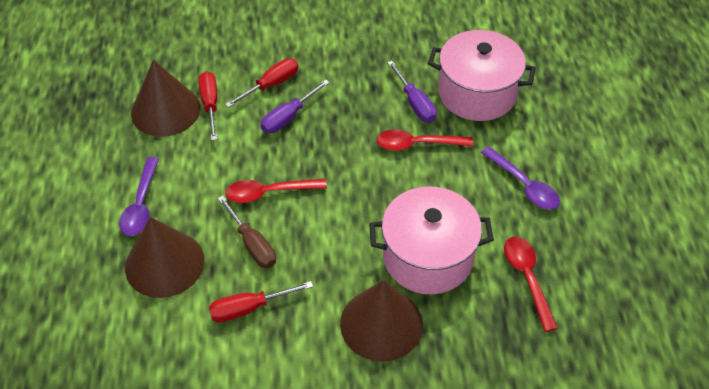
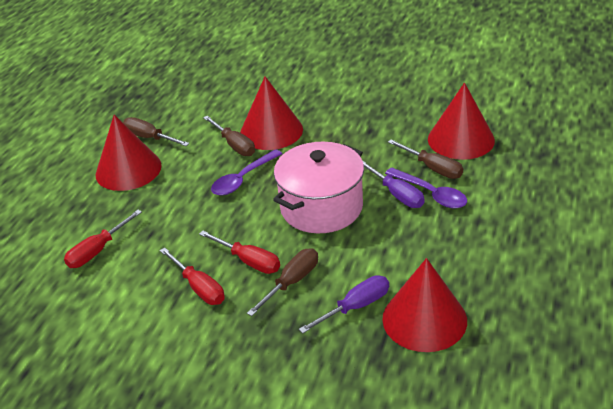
brown cone: [125,217,204,298] [131,60,201,137] [340,280,423,362] = 3 -> none = 0
brown screwdriver: [218,195,276,268] = 1 -> [123,117,189,146] [203,116,255,156] [247,249,318,316] [388,139,463,179] = 4
pink pot: [369,186,494,294] [428,30,536,121] = 2 -> [273,142,364,233] = 1
red cone: none = 0 -> [95,115,162,191] [240,76,303,150] [382,258,467,352] [428,83,495,160] = 4
red spoon: [226,179,327,203] [377,129,473,151] [504,237,558,332] = 3 -> none = 0

